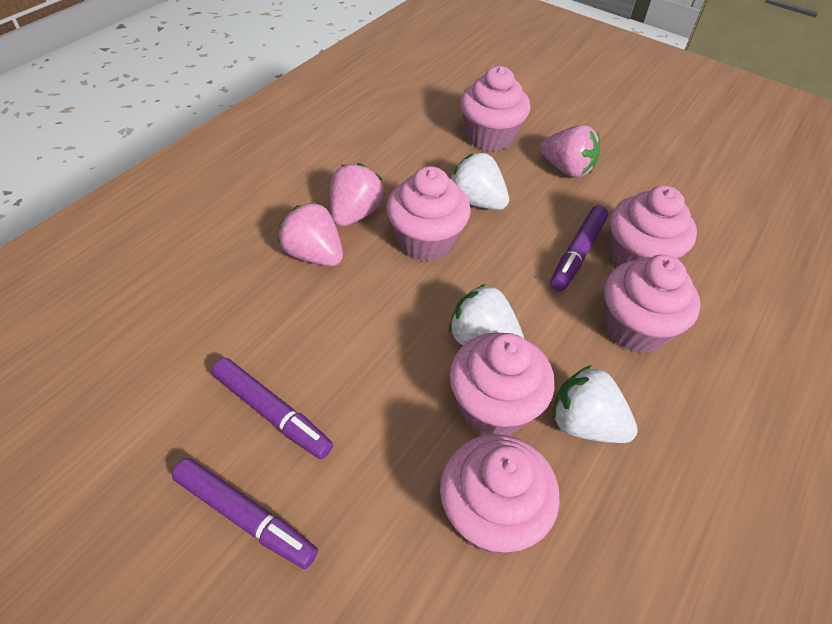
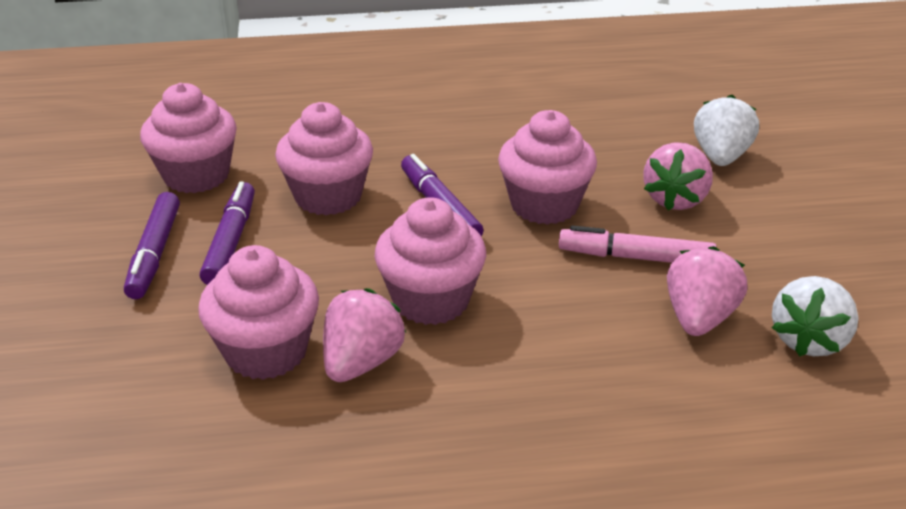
pink cupcake: [386,166,471,261] [440,434,560,553] [449,332,555,436] [460,66,530,152] [604,255,700,354] [610,186,697,267] = 6 -> [140,83,237,193] [198,245,319,380] [275,102,373,215] [375,197,486,325] [498,110,597,225] = 5
pink marker: none = 0 -> [559,225,717,263] = 1
white strawberry: [449,284,524,345] [451,152,509,210] [552,365,638,443] = 3 -> [694,95,759,166] [772,276,859,357] = 2

